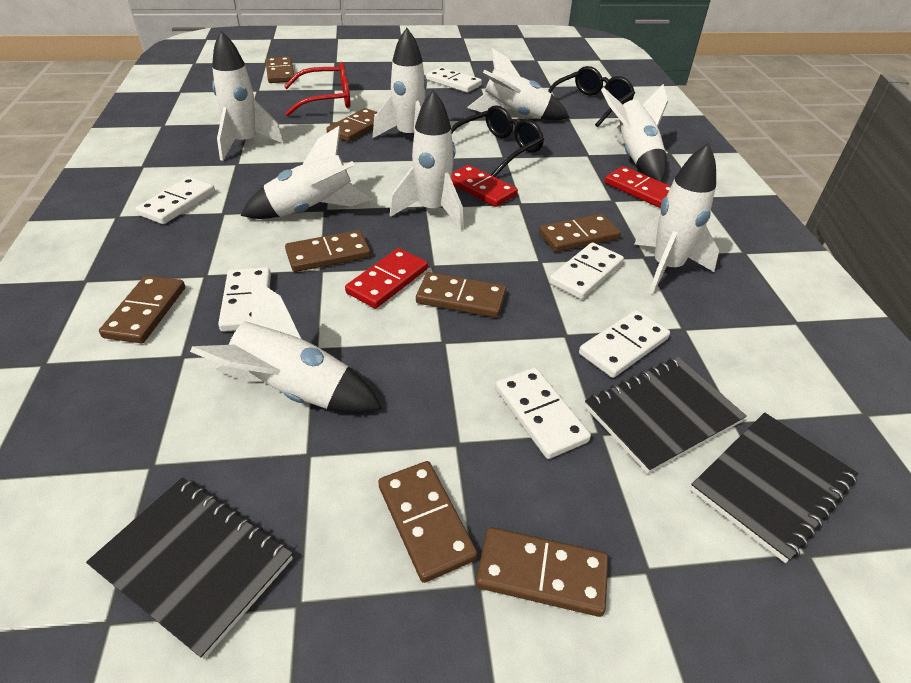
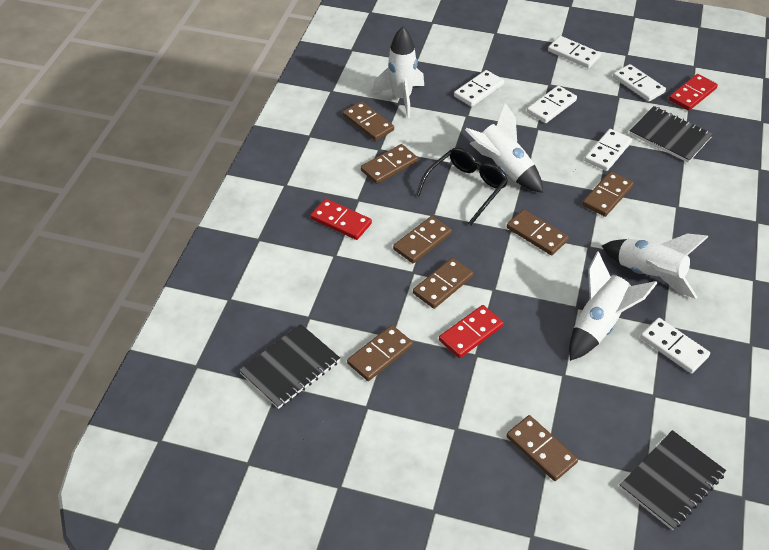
black glasses: [451,105,544,177] [548,66,635,127] = 2 -> [416,147,508,225] = 1
red glasses: [284,62,350,116] = 1 -> none = 0
white rocket: [190,277,382,413] [212,31,284,161] [241,126,373,219] [373,28,427,138] [390,90,464,230] [467,48,569,121] [601,84,668,182] [634,143,719,294] = 8 -> [372,27,424,118] [465,103,543,193] [569,251,657,361] [602,233,708,299] = 4

